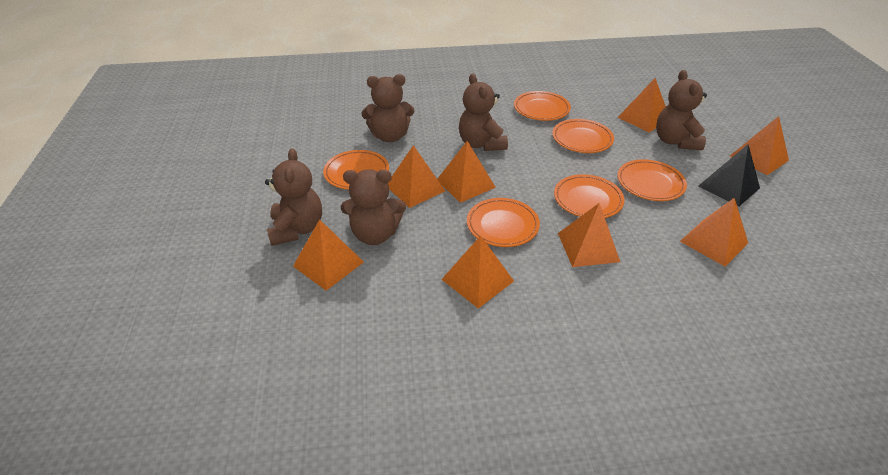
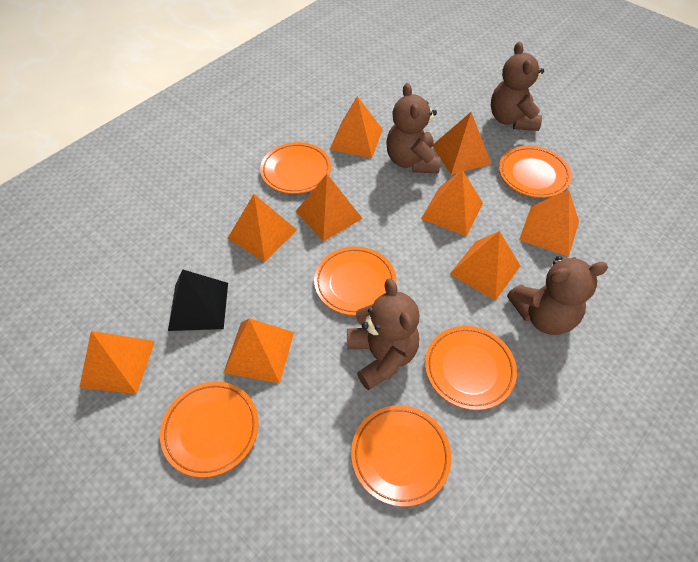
brown teddy bear: [265,148,322,246] [341,169,406,245] [361,74,415,142] [459,73,508,151] [656,70,707,150] = 5 -> [347,278,419,390] [386,83,440,174] [491,42,544,131] [507,256,608,335] = 4
orange pyramid: [293,219,364,291] [388,145,445,208] [437,141,496,203] [441,235,514,309] [558,203,620,267] [618,78,666,132] [680,198,748,266] [730,116,789,175] = 8 -> [79,331,155,394] [224,318,294,383] [228,194,297,262] [296,174,363,241] [330,96,383,158] [421,170,483,236] [433,112,491,175] [450,231,520,301] [519,190,579,257] = 9

